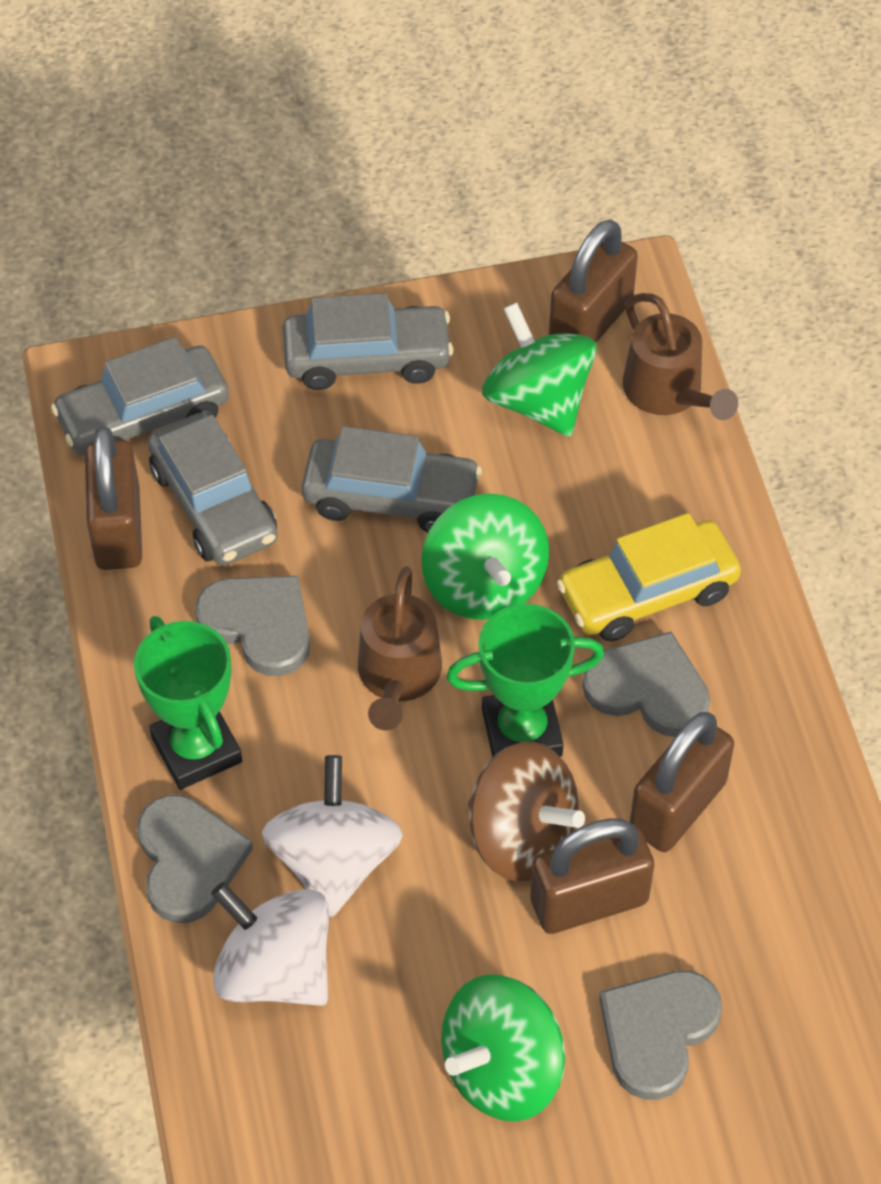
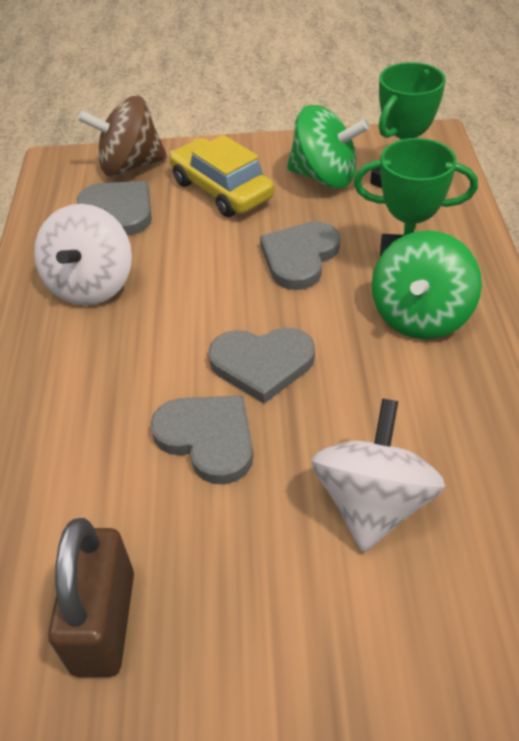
brown padlock: [85,426,142,570] [530,818,654,934] [549,220,638,343] [630,712,734,852] = 4 -> [48,518,134,677] = 1
brown watering can: [358,566,442,730] [623,293,738,420] = 2 -> none = 0
green spinning top: [421,493,549,620] [441,975,565,1122] [482,302,597,437] = 3 -> [287,105,370,189] [372,230,482,339] = 2
grey car: [51,337,229,455] [148,413,278,565] [282,293,453,390] [301,426,482,533] = 4 -> none = 0

